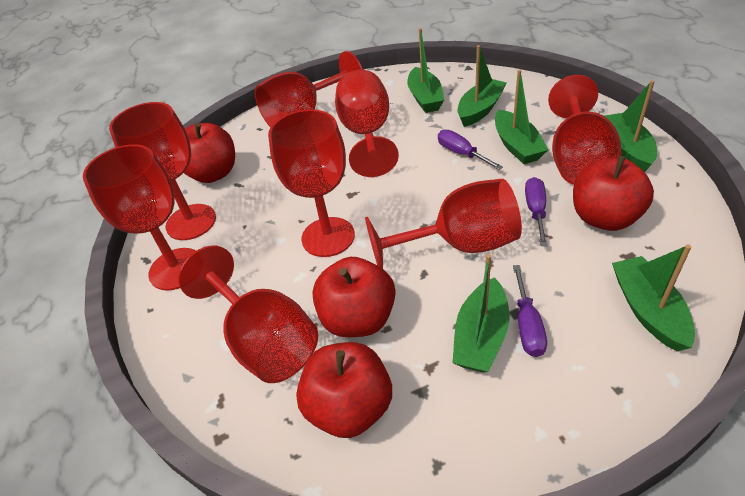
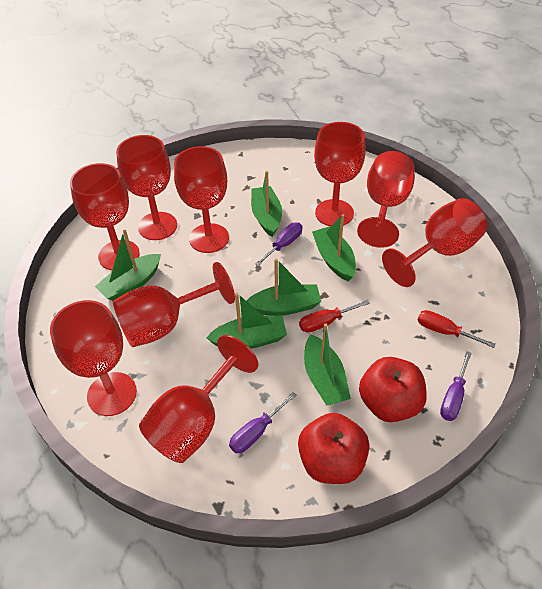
red apple: [184,123,235,183] [296,342,392,438] [312,257,396,337] [573,156,654,231] = 4 -> [298,413,369,484] [359,357,427,422] = 2
red goblet: [83,144,196,291] [109,102,216,240] [178,246,318,383] [255,51,363,127] [268,110,355,257] [335,69,399,177] [365,179,522,269] [548,75,622,185] = 8 -> [50,300,137,416] [70,163,140,270] [113,262,235,347] [116,135,177,240] [139,335,258,463] [174,146,229,253] [314,122,366,226] [357,151,415,248] [382,198,487,287] = 9
red screwdriver: none = 0 -> [299,300,370,332] [417,310,496,348] = 2

